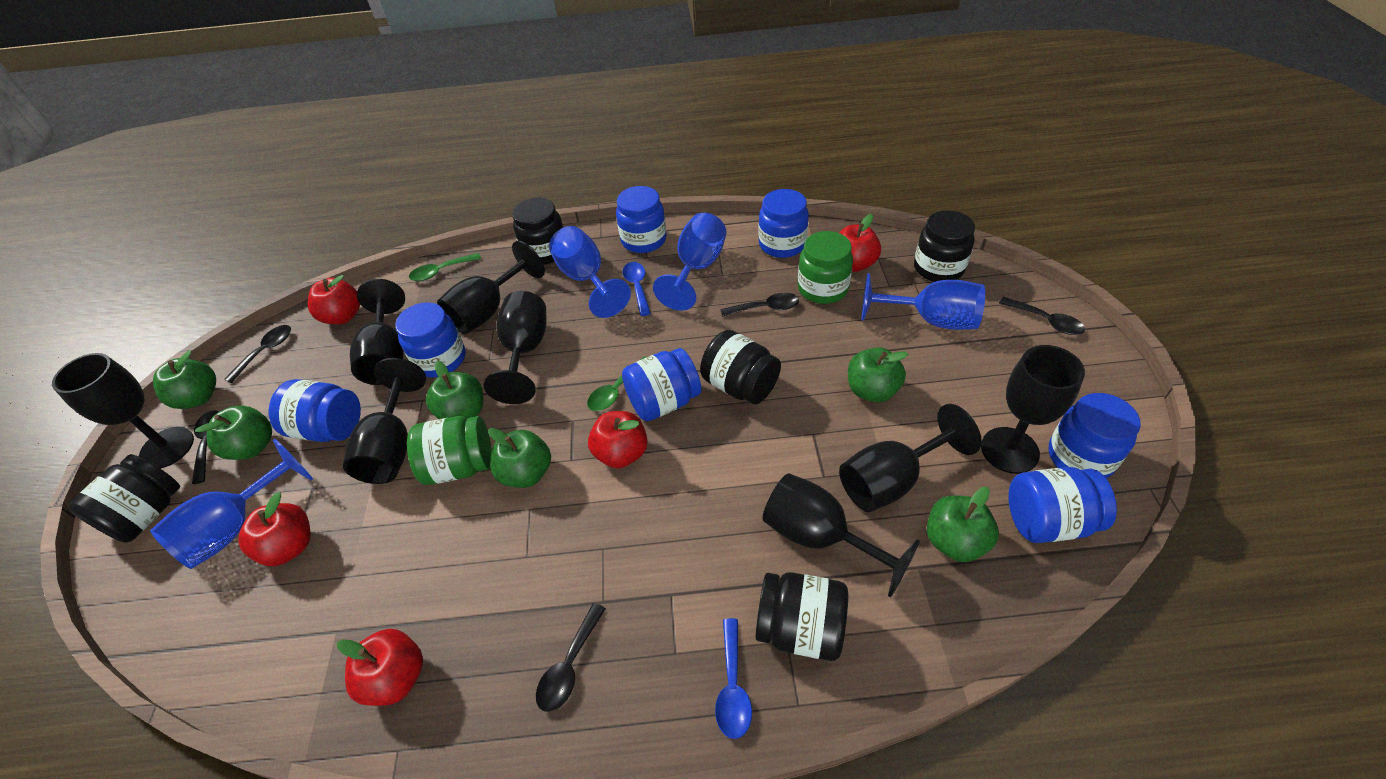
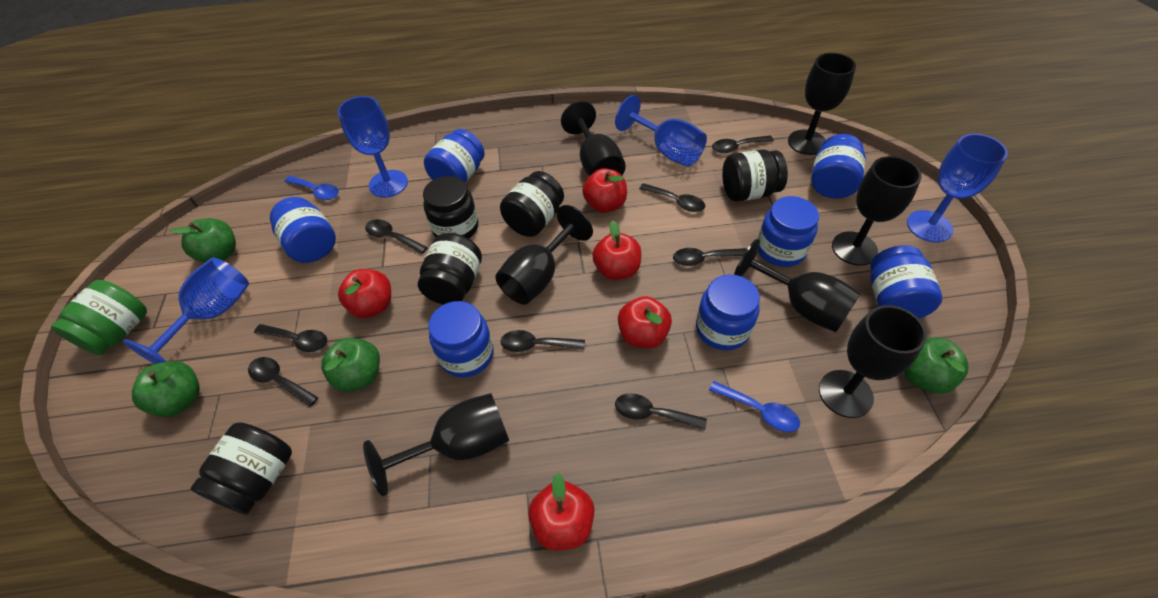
black goblet: [52,353,194,469] [343,358,426,484] [350,279,405,385] [437,241,545,334] [483,291,546,404] [763,473,920,598] [839,404,982,512] [981,345,1085,474] = 8 -> [363,393,509,496] [495,205,593,305] [561,101,626,177] [734,239,861,332] [788,53,856,155] [819,305,927,418] [832,156,922,266] = 7
black spoon: [192,410,219,484] [224,325,291,383] [536,603,606,712] [720,293,799,317] [999,297,1085,335] = 5 -> [248,357,318,407] [254,324,327,352] [365,219,428,254] [501,330,585,352] [615,393,707,430] [639,183,705,212] [673,248,747,266] [712,136,774,153] = 8
green apple: [153,351,216,409] [195,405,272,460] [426,361,483,419] [488,428,551,488] [848,347,908,402] [927,487,999,562] = 6 -> [132,361,200,417] [170,218,236,263] [321,338,380,392] [904,338,969,394] = 4
green jar: [407,416,492,485] [798,231,853,304] = 2 -> [51,280,147,355] = 1
green spoon: [409,253,481,281] [587,356,646,411] = 2 -> none = 0

